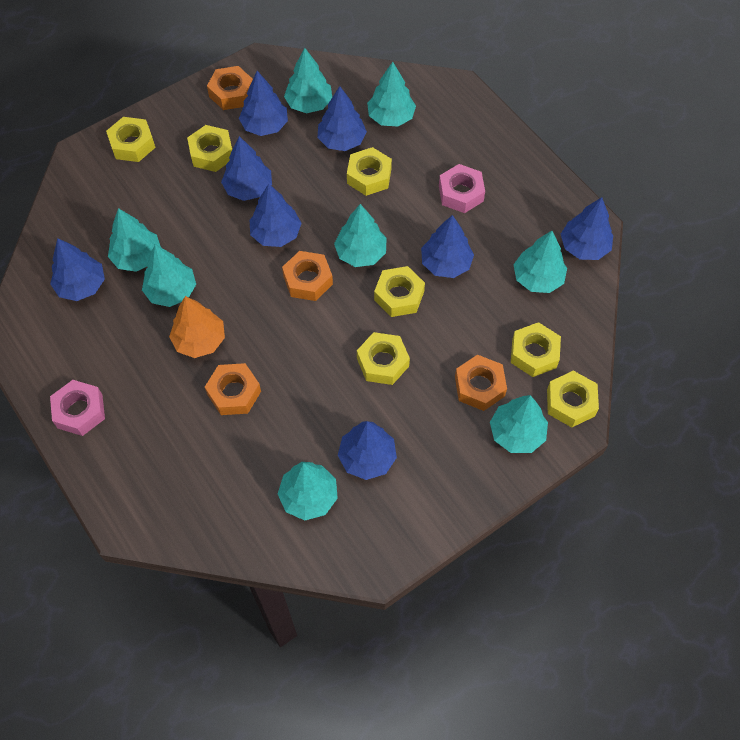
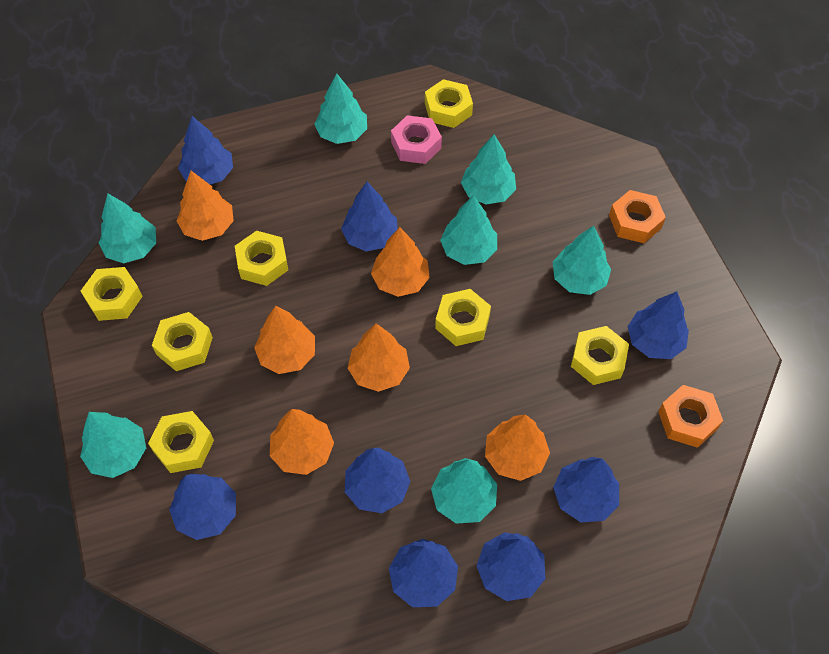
orange nut: [205,363,261,415] [207,66,253,110] [282,251,333,301] [455,355,507,411] = 4 -> [609,190,666,243] [658,385,723,448] = 2
orange tree: [169,296,225,358] = 1 -> [177,171,234,241] [254,306,315,374] [270,409,334,475] [348,324,410,392] [371,227,430,297] [485,414,550,481] = 6
pink nut: [50,380,105,436] [439,164,485,213] = 2 -> [391,115,442,164] = 1
turquoise tree: [108,208,161,272] [142,244,196,307] [278,462,338,520] [284,48,332,113] [334,204,386,267] [367,62,416,126] [490,395,548,453] [513,231,567,293] = 8 -> [80,412,146,478] [99,194,156,263] [314,73,367,144] [431,458,497,524] [440,195,497,265] [461,134,516,204] [553,226,611,295] = 7

